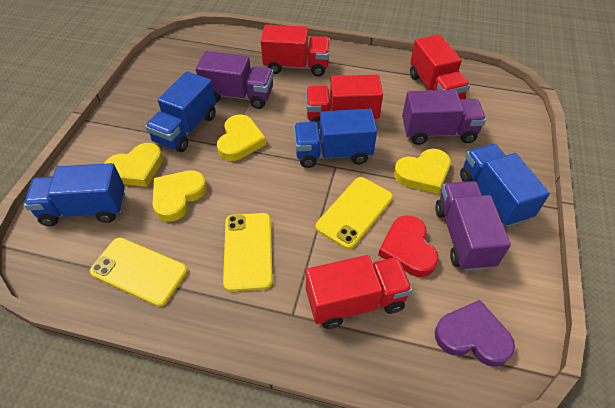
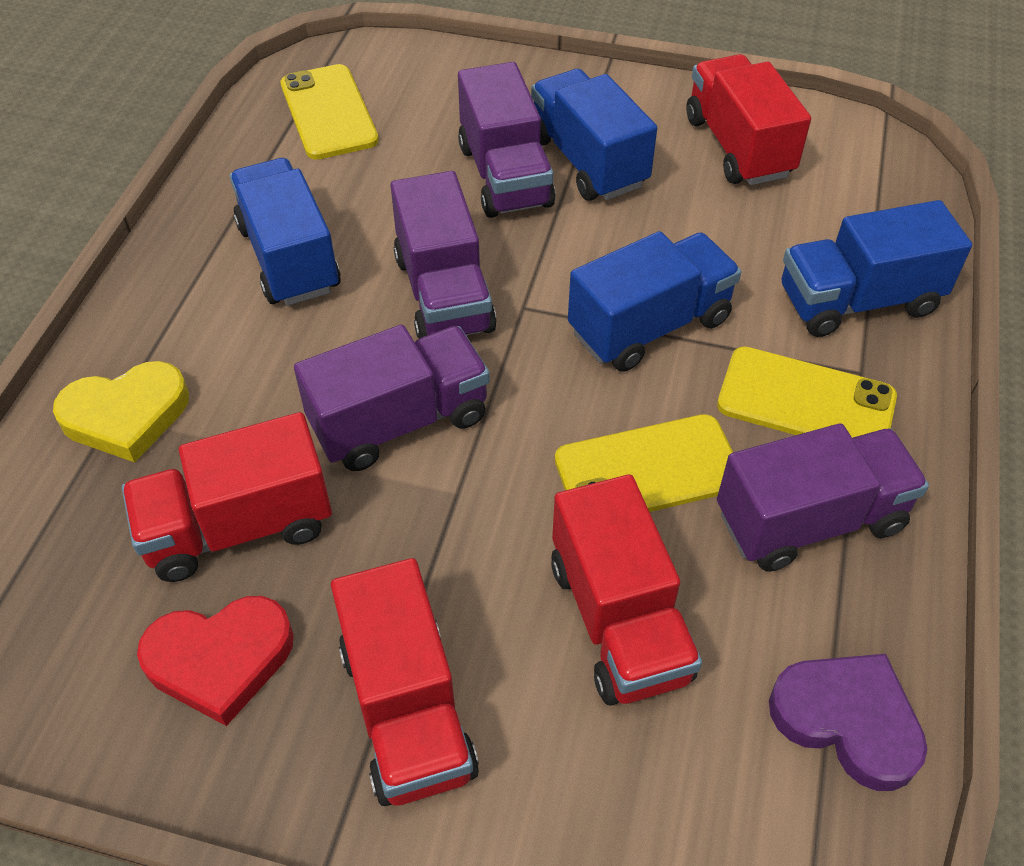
purple truck: [196,51,274,109] [402,90,486,145] [435,181,511,271] = 3 -> [294,325,490,471] [390,171,497,338] [458,62,555,218] [717,423,929,572] = 4
yellow heart: [104,143,163,187] [153,170,207,222] [217,115,266,161] [394,149,451,194] = 4 -> [53,361,189,462] = 1

